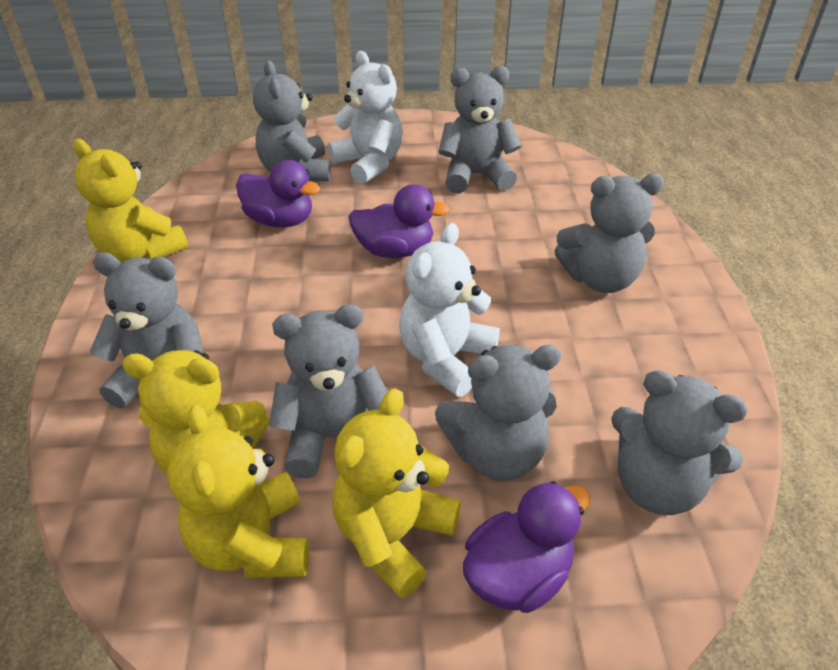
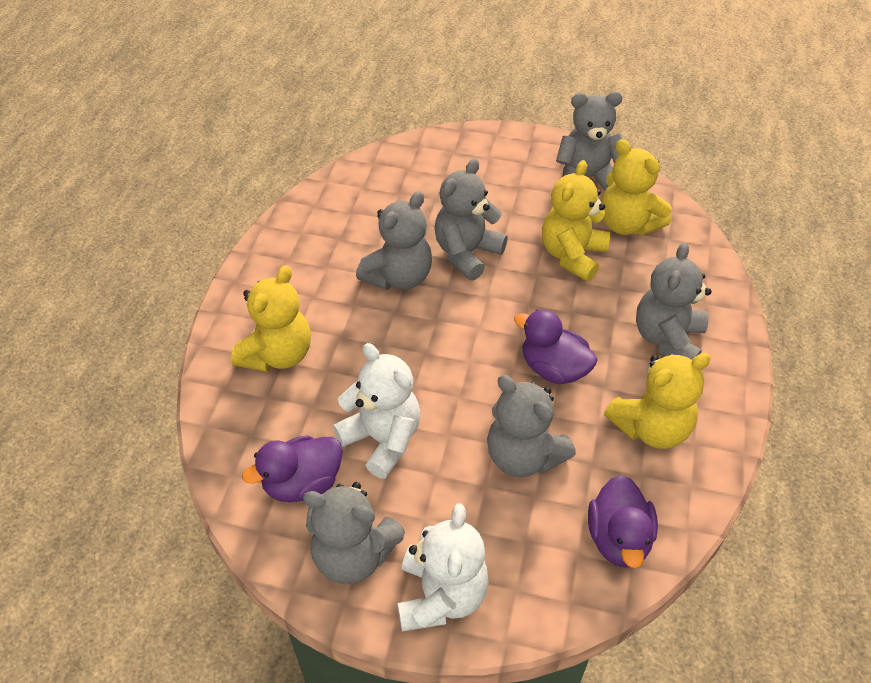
grey teddy bear: [90,253,203,409] [253,60,331,182] [269,304,388,478] [435,345,561,480] [438,66,522,194] [555,174,664,293] [611,370,747,515] = 7 -> [303,482,405,584] [356,191,432,290] [434,159,508,280] [487,375,576,477] [556,92,622,190] [636,242,712,360] = 6

